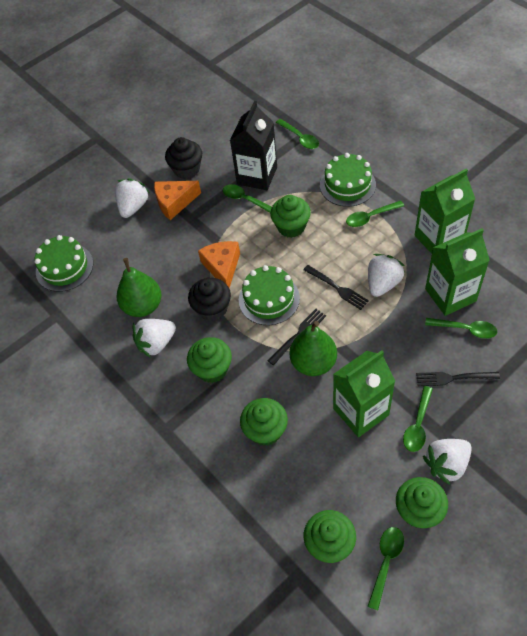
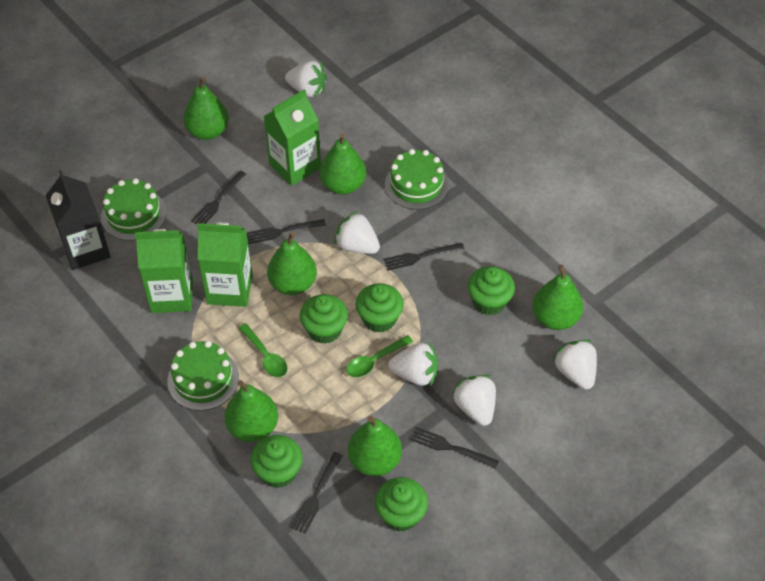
black cupcake: [165,137,202,179] [188,278,231,321] = 2 -> none = 0
black fork: [267,309,326,365] [303,265,369,310] [416,372,500,386] = 3 -> [191,171,246,224] [246,219,326,244] [291,452,343,534] [384,243,464,270] [411,427,499,469] = 5
green pear: [116,258,162,317] [289,321,337,376] = 2 -> [183,76,229,140] [224,380,278,442] [267,231,317,295] [320,133,366,195] [348,416,402,476] [532,265,583,330] = 6
green spoon: [223,184,272,213] [276,119,319,149] [346,201,404,227] [367,527,404,611] [403,386,433,452] [425,318,497,339] = 6 -> [239,323,287,377] [346,335,413,377] = 2
orange cheese: [154,181,201,220] [198,241,240,288] = 2 -> none = 0
white strawberry: [115,178,149,218] [133,319,176,358] [368,254,405,297] [423,439,472,485] = 4 -> [285,61,327,97] [334,211,380,254] [388,343,438,386] [452,375,496,426] [552,340,597,390] = 5

